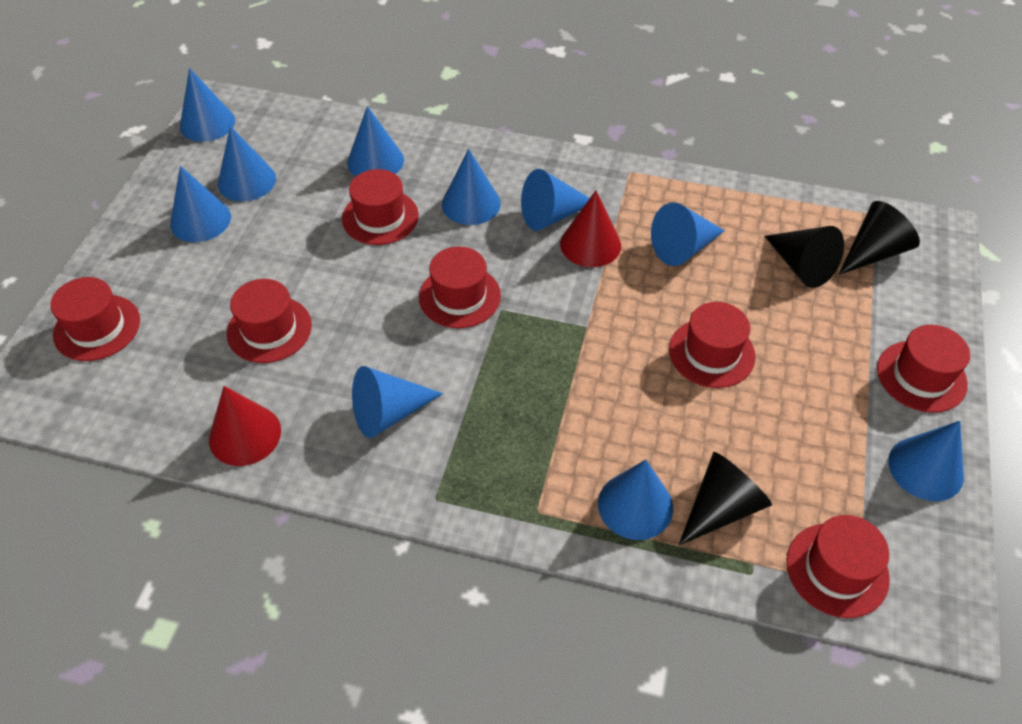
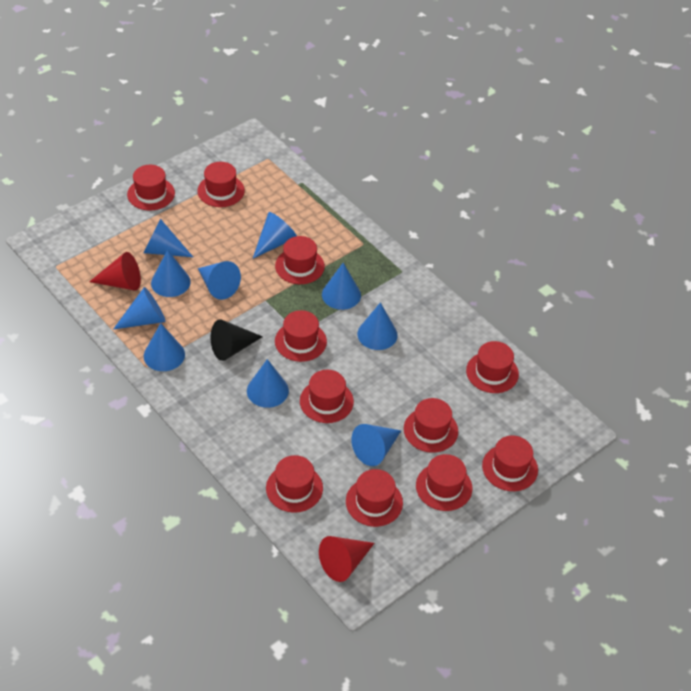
black cone: [679,452,772,545] [765,226,844,288] [839,201,920,275] = 3 -> [211,319,263,361] = 1
red hat: [50,277,140,361] [226,279,312,363] [342,169,419,245] [419,246,501,328] [669,302,756,388] [786,515,890,618] [877,325,970,413] = 7 -> [127,165,175,210] [197,162,245,207] [266,455,323,513] [275,236,325,284] [275,310,327,362] [300,370,354,423] [346,469,403,527] [404,398,458,453] [416,454,472,511] [466,341,519,393] [482,436,538,491] = 11

